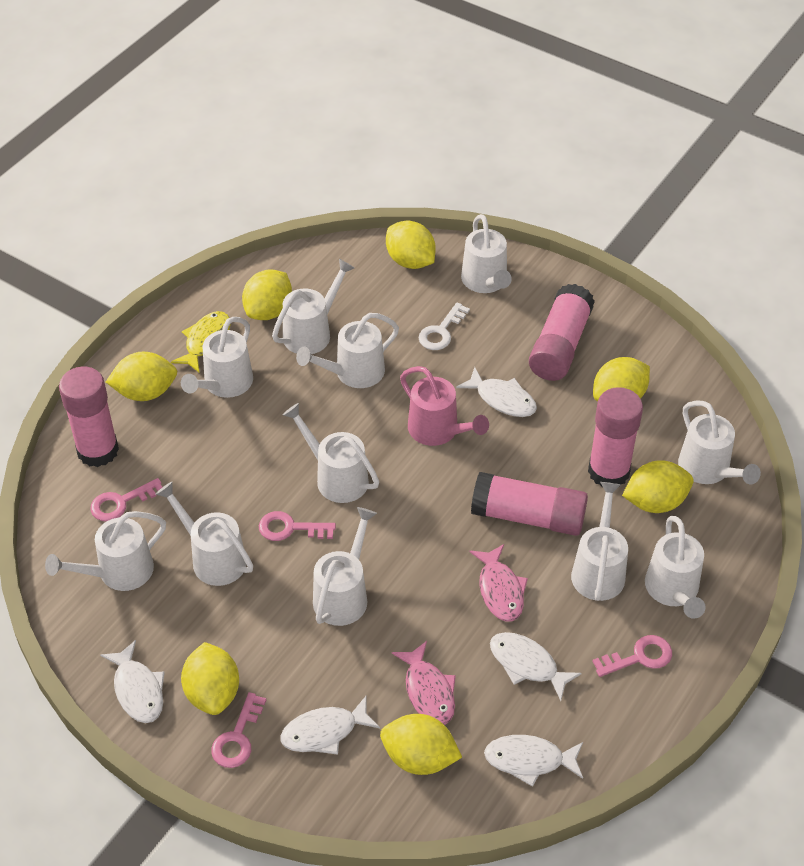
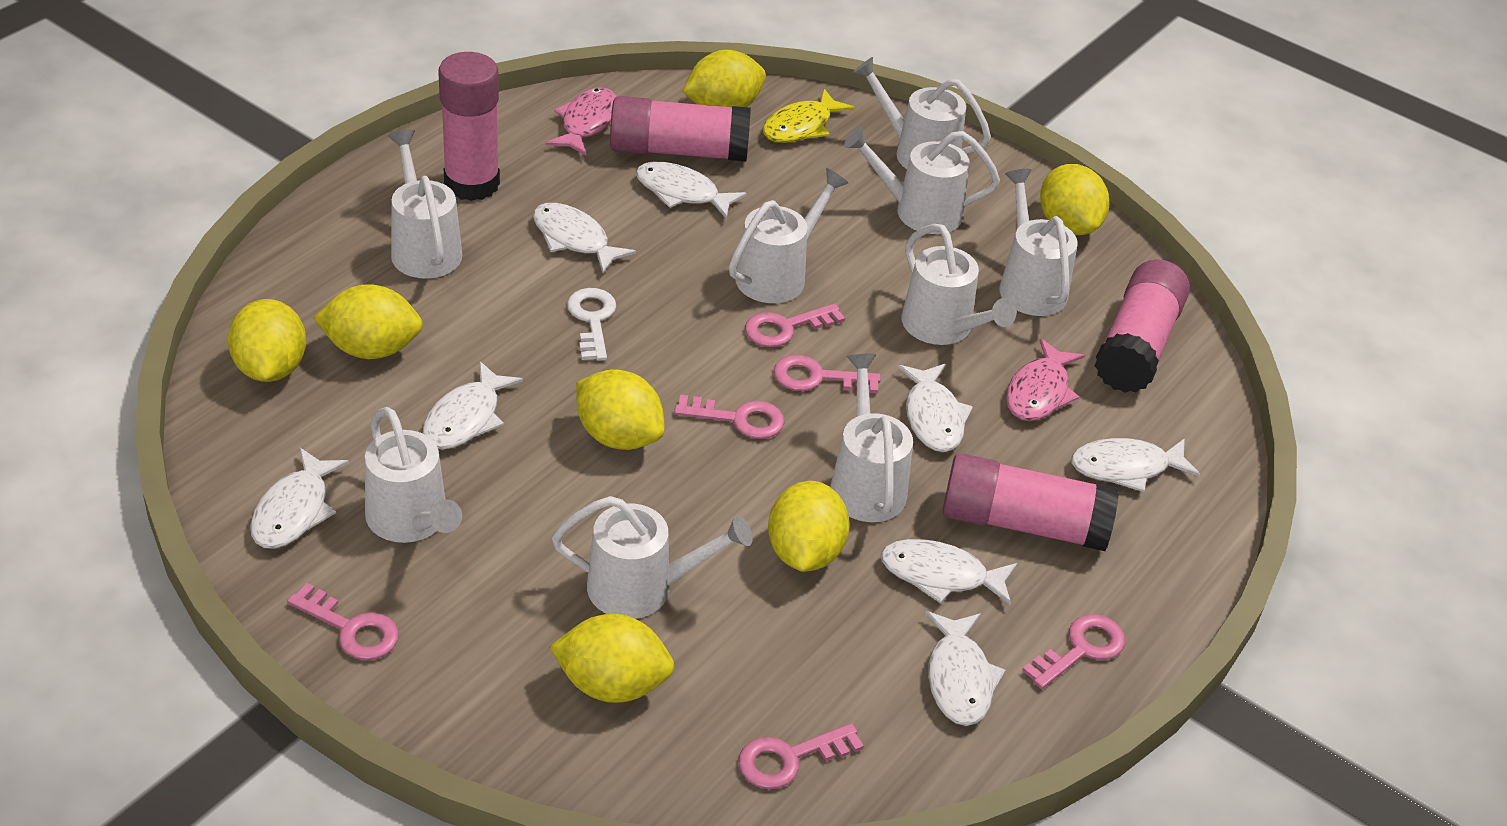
pink key: [90,478,162,522] [211,692,266,768] [259,511,336,541] [592,635,672,677] = 4 -> [287,583,399,660] [674,394,784,439] [738,723,864,789] [745,303,845,347] [773,355,881,393] [1022,614,1125,689] = 6
pink watering can: [400,366,489,446] = 1 -> none = 0
white fish: [100,640,165,723] [280,696,380,755] [456,367,537,417] [484,735,583,787] [490,632,582,701] = 5 -> [250,448,349,549] [423,361,523,450] [533,203,636,273] [636,162,747,219] [881,539,1018,606] [897,364,973,452] [925,611,1005,726] [1071,438,1201,492] = 8
white watering can: [45,511,166,591] [156,482,253,586] [181,317,253,398] [272,259,354,354] [283,403,379,503] [296,313,399,388] [313,507,377,626] [461,214,512,293] [571,482,628,601] [645,516,706,619] [678,401,761,484] = 11 -> [365,407,462,543] [388,130,462,279] [552,496,753,619] [729,168,848,303] [830,354,913,522] [844,127,1000,234] [853,57,991,169] [902,224,1017,345] [1000,169,1078,316] = 9

